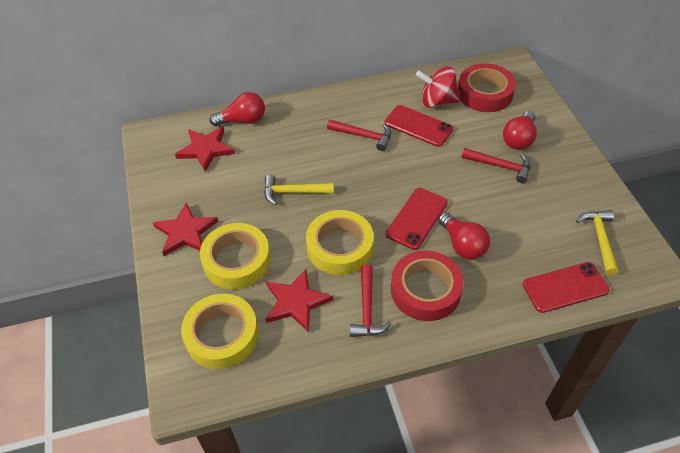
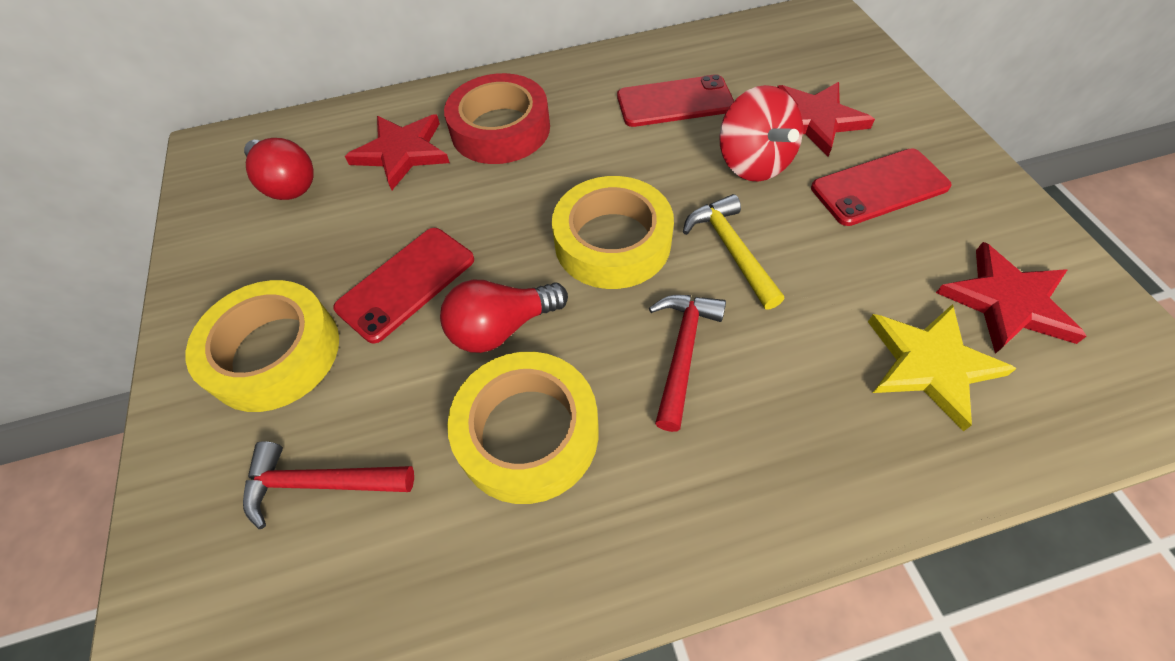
red hammer: [327,120,391,151] [350,264,391,337] [462,148,530,183] = 3 -> [243,441,414,529] [649,295,726,432] = 2
red light bulb: [210,92,265,126] [438,212,490,260] [503,111,537,150] = 3 -> [244,138,314,200] [440,280,568,353] = 2
red tape: [391,251,464,321] [458,63,516,112] = 2 -> [444,73,550,164] = 1
yellow hammer: [264,175,334,205] [576,210,618,275] = 2 -> [683,194,784,310] = 1
yellow star: none = 0 -> [868,304,1017,431] = 1

